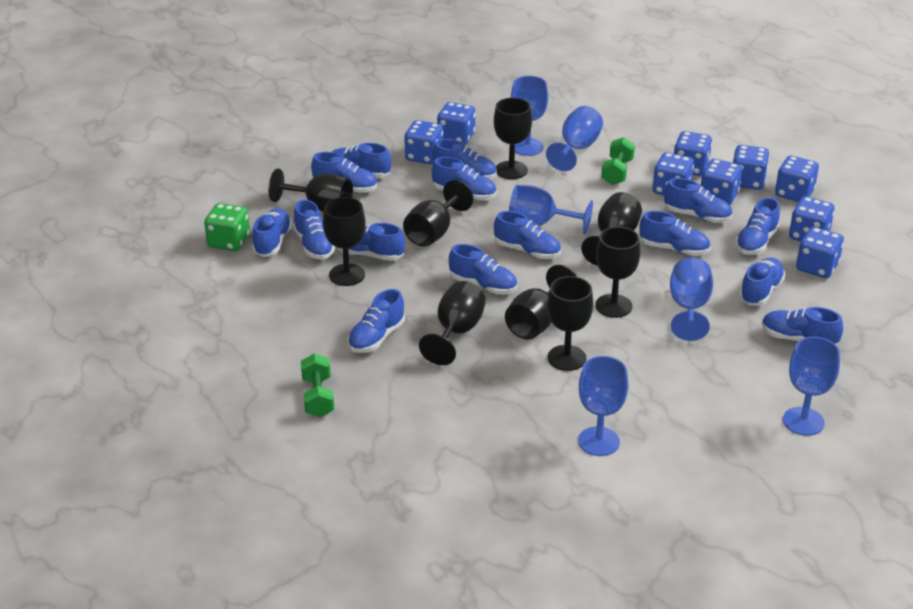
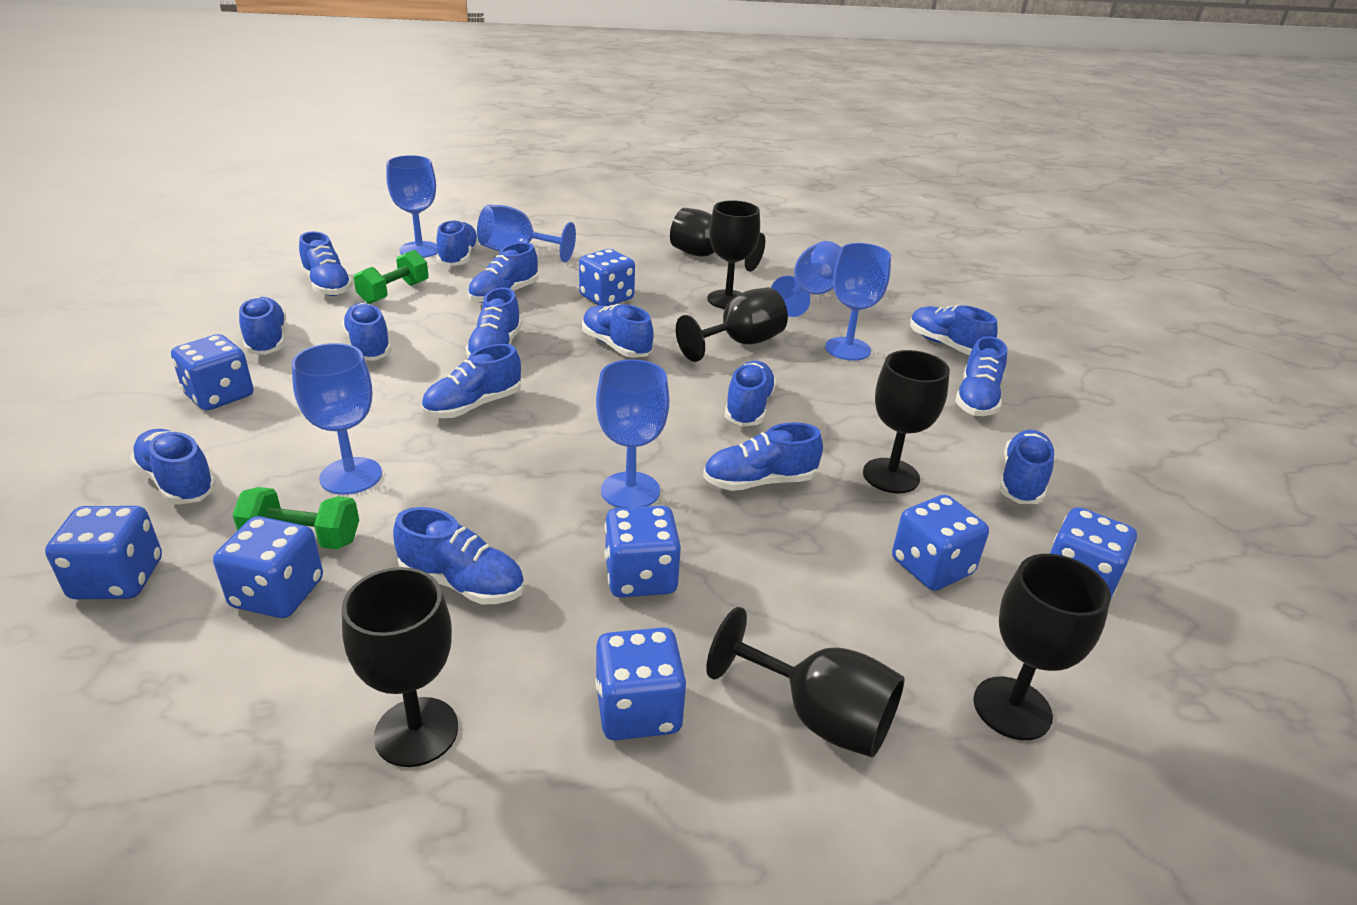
black goblet: [268,169,353,212] [323,197,366,286] [403,180,473,246] [419,281,486,365] [494,98,532,179] [505,265,577,339] [547,276,593,371] [581,192,642,266] [595,226,640,318] = 9 -> [342,567,458,767] [670,208,765,272] [676,287,788,362] [706,607,905,758] [707,200,760,309] [863,350,950,493] [973,554,1111,740] = 7
blue dice: [404,120,443,164] [437,102,475,145] [653,152,694,195] [674,131,712,176] [701,159,742,205] [733,145,769,190] [775,156,819,202] [789,196,835,241] [796,227,844,278] = 9 -> [45,506,162,599] [171,334,254,410] [213,516,323,618] [579,249,635,306] [595,627,687,740] [605,506,681,597] [892,495,989,591] [1050,507,1137,598] = 8
green dice: [204,203,250,251] = 1 -> none = 0

